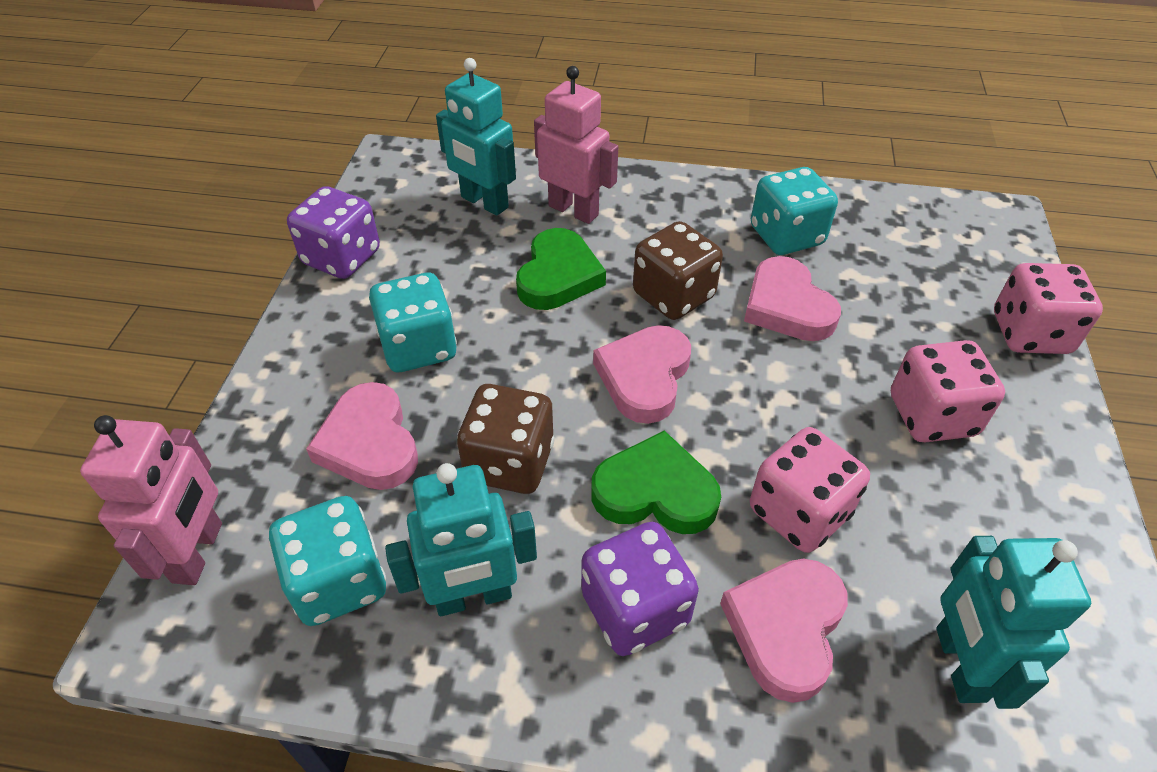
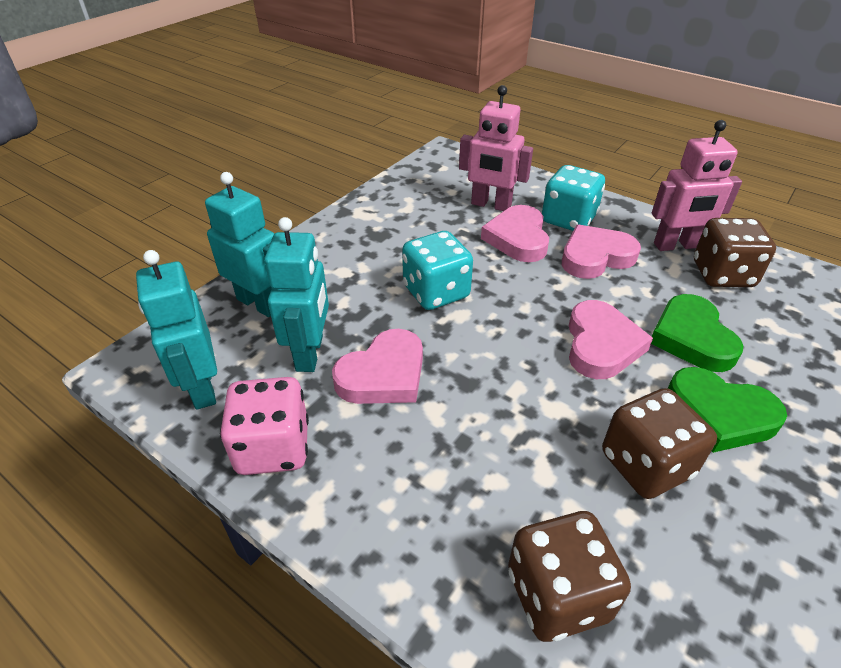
brown dice: [457,384,555,494] [633,221,723,320] = 2 -> [508,511,631,642] [602,388,717,499] [694,218,776,287] = 3
pink dice: [750,427,870,553] [891,340,1005,443] [994,263,1103,354] = 3 -> [220,377,309,475] = 1
purple dice: [287,186,380,279] [581,522,699,656] = 2 -> none = 0
turquoise dice: [269,496,386,626] [369,273,457,372] [751,167,838,255] = 3 -> [402,231,473,310] [542,165,605,231] = 2

